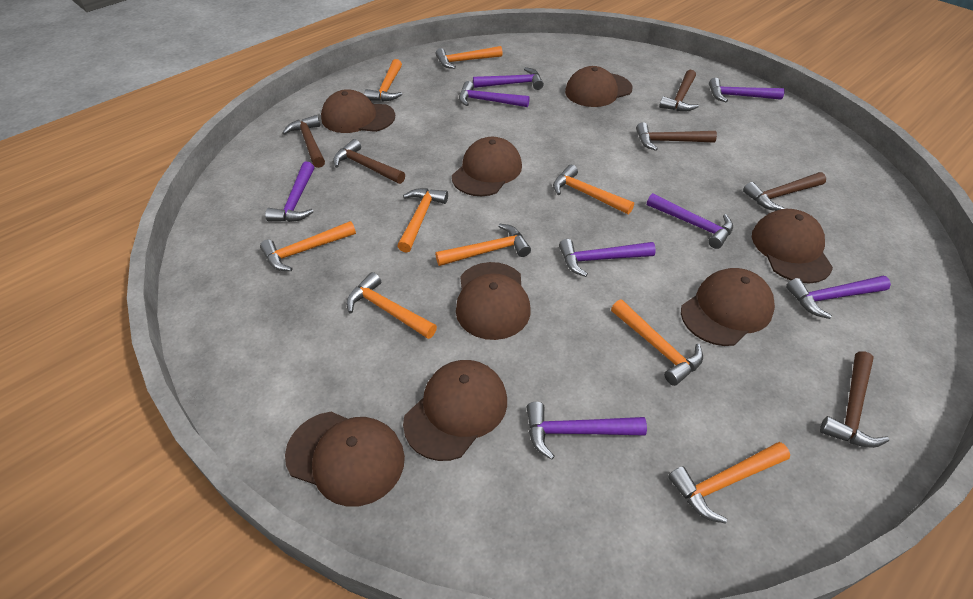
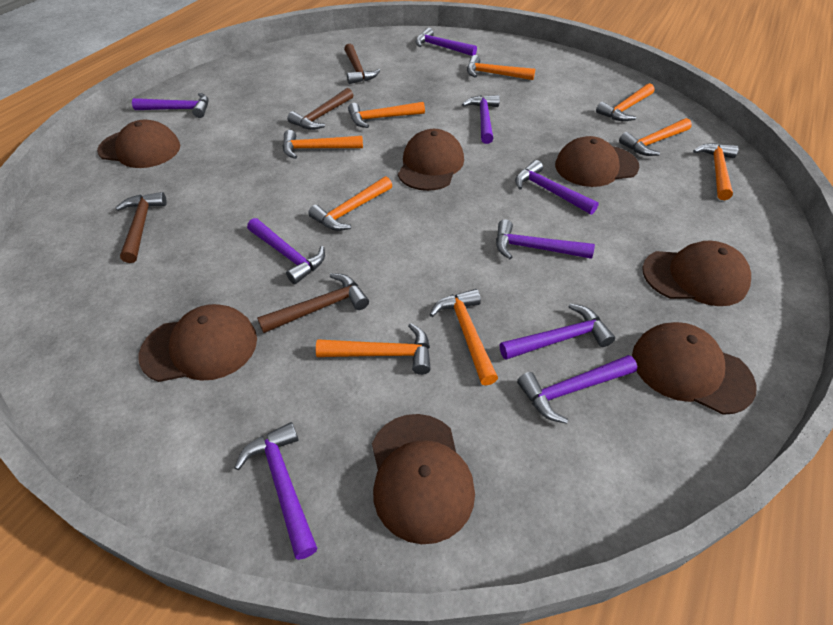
brown cap: [285,412,405,507] [321,89,395,133] [403,360,507,461] [452,137,522,196] [456,262,531,340] [565,66,633,107] [681,268,775,346] [752,209,833,284] = 8 -> [97,120,180,168] [138,304,257,382] [372,414,475,544] [398,129,464,191] [555,136,640,187] [632,322,757,415] [642,241,751,306] = 7
brown hammer: [282,115,325,168] [333,139,405,184] [636,122,717,151] [659,69,699,112] [743,172,826,211] [820,351,889,448] = 6 -> [115,192,167,263] [257,273,369,333] [287,88,353,130] [344,44,380,84] = 4
purple hammer: [265,162,314,222] [459,81,530,107] [473,67,544,90] [527,402,647,460] [559,239,656,277] [647,193,733,249] [709,78,785,102] [786,276,891,319] = 8 -> [132,93,209,118] [234,422,317,560] [247,218,325,284] [415,28,477,56] [462,95,500,144] [496,219,595,259] [500,303,615,360] [515,160,599,215] [517,355,637,424] = 9

